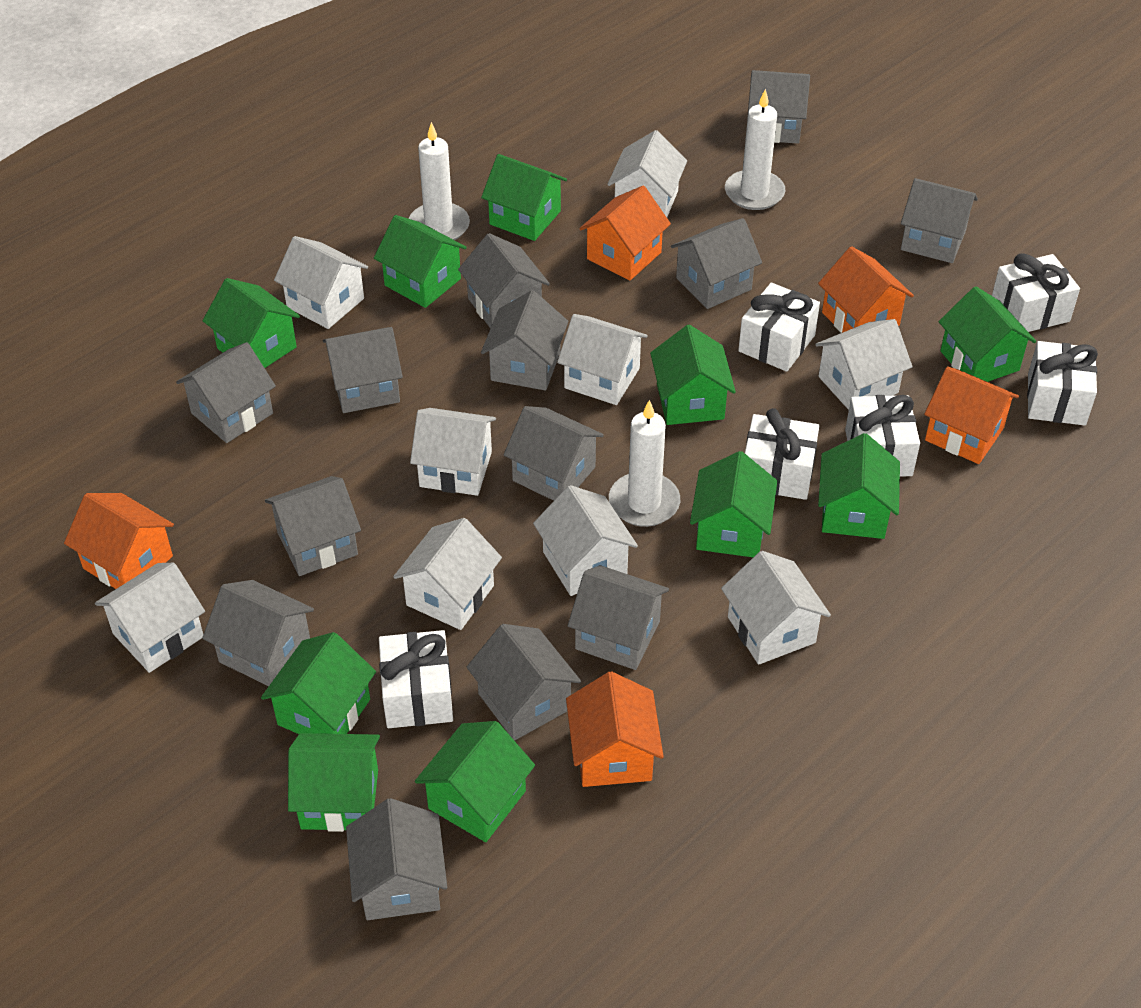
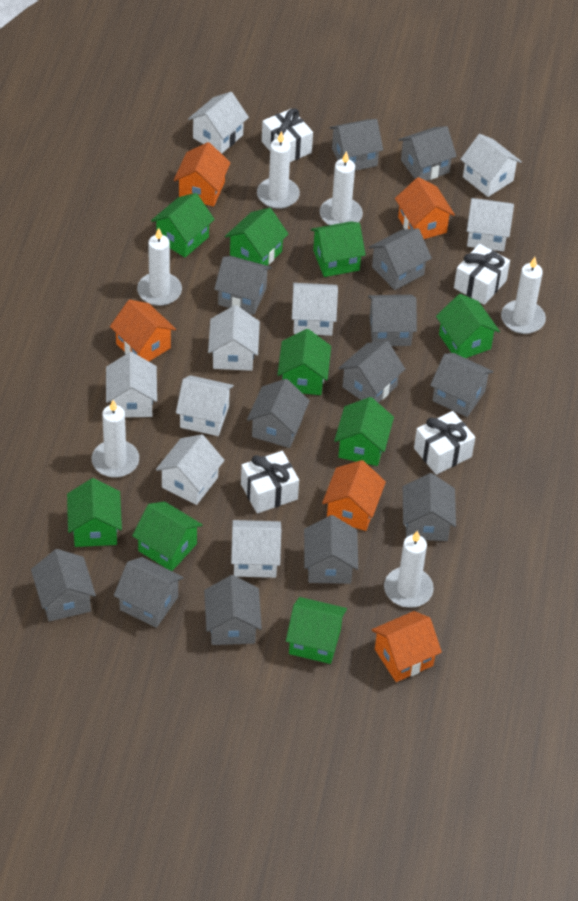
green house: [203,278,300,368] [261,632,376,734] [288,733,380,832] [374,215,467,308] [415,721,535,842] [481,154,567,241] [650,325,736,425] [690,451,777,557] [818,433,900,539] [939,286,1036,382] = 10 -> [67,478,122,547] [132,501,203,571] [151,193,215,257] [225,208,288,265] [277,329,331,395] [286,597,347,664] [311,221,365,277] [334,397,394,466] [436,294,500,358] = 9
white candle: [409,122,470,240] [609,400,680,527] [725,89,785,210] = 3 -> [92,400,139,478] [137,228,182,306] [257,131,300,209] [320,151,363,225] [384,531,434,608] [501,257,546,334] = 6
white gift: [379,630,453,728] [738,283,820,372] [745,408,819,500] [845,395,920,477] [992,254,1080,332] [1027,341,1098,426] = 6 -> [241,451,299,514] [262,108,313,162] [414,411,475,475] [454,244,510,305] = 4

